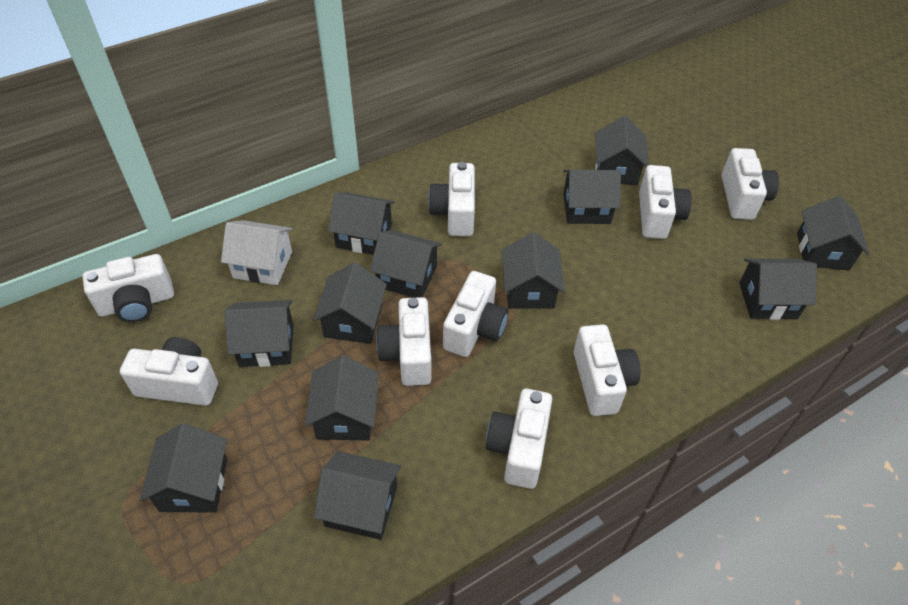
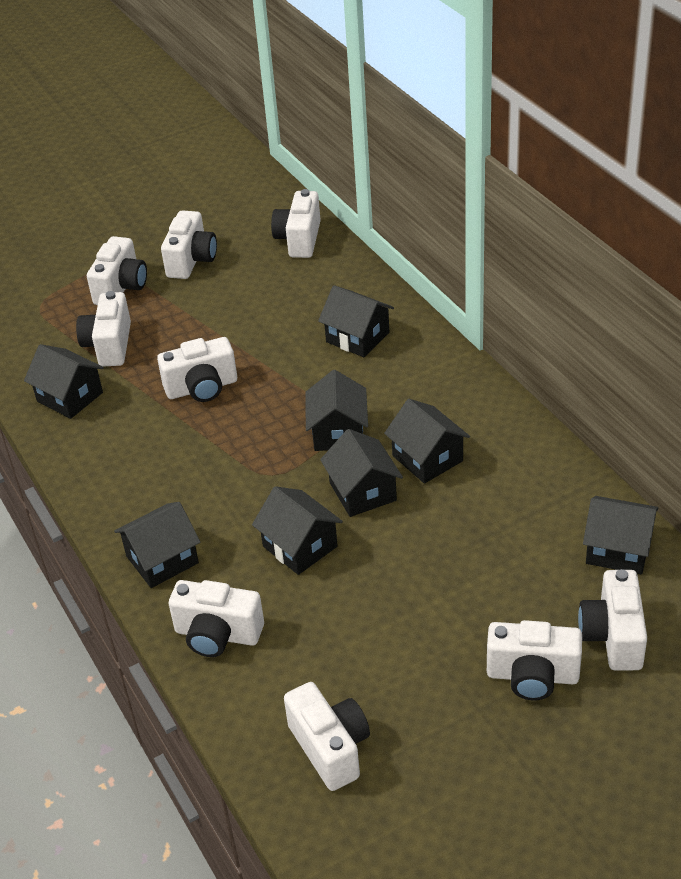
black house: [140,423,227,513] [225,300,293,367] [304,355,379,440] [313,262,387,344] [314,451,401,540] [328,192,395,255] [370,230,442,298] [502,232,565,308] [563,170,621,224] [595,116,649,185] [739,259,817,320] [797,196,869,270] = 12 -> [24,344,104,419] [114,502,200,588] [252,486,343,575] [305,370,368,451] [318,285,394,357] [320,429,403,517] [384,399,470,484] [583,496,659,574] = 8
white house: [221,220,293,285] = 1 -> none = 0

